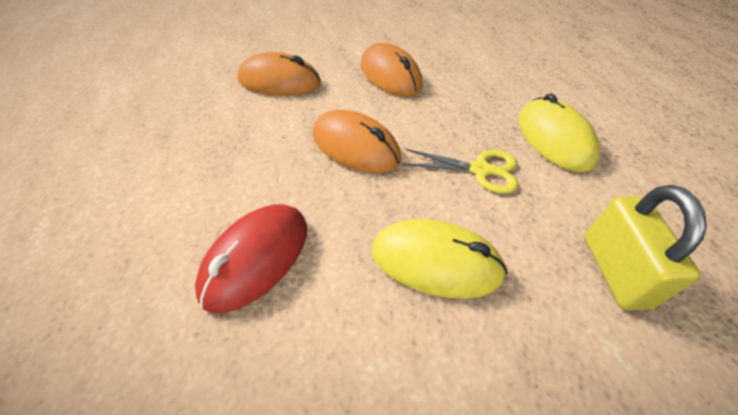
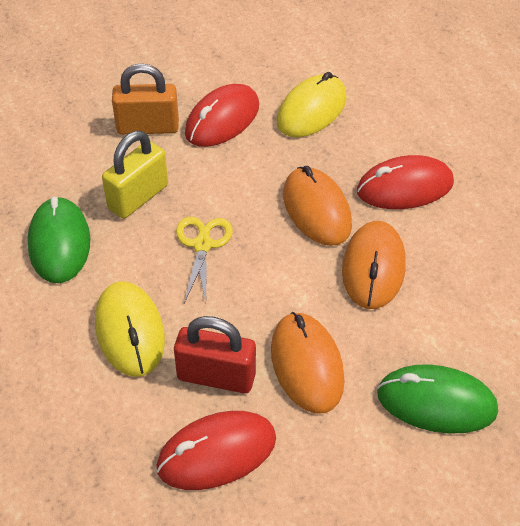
green mouse: none = 0 -> [27,197,90,283] [377,364,498,434] = 2
orange padlock: none = 0 -> [112,63,179,135] = 1
red mouse: [195,204,307,313] = 1 -> [156,411,276,490] [185,84,259,147] [357,155,454,209] = 3
red padlock: none = 0 -> [174,316,256,393] = 1

